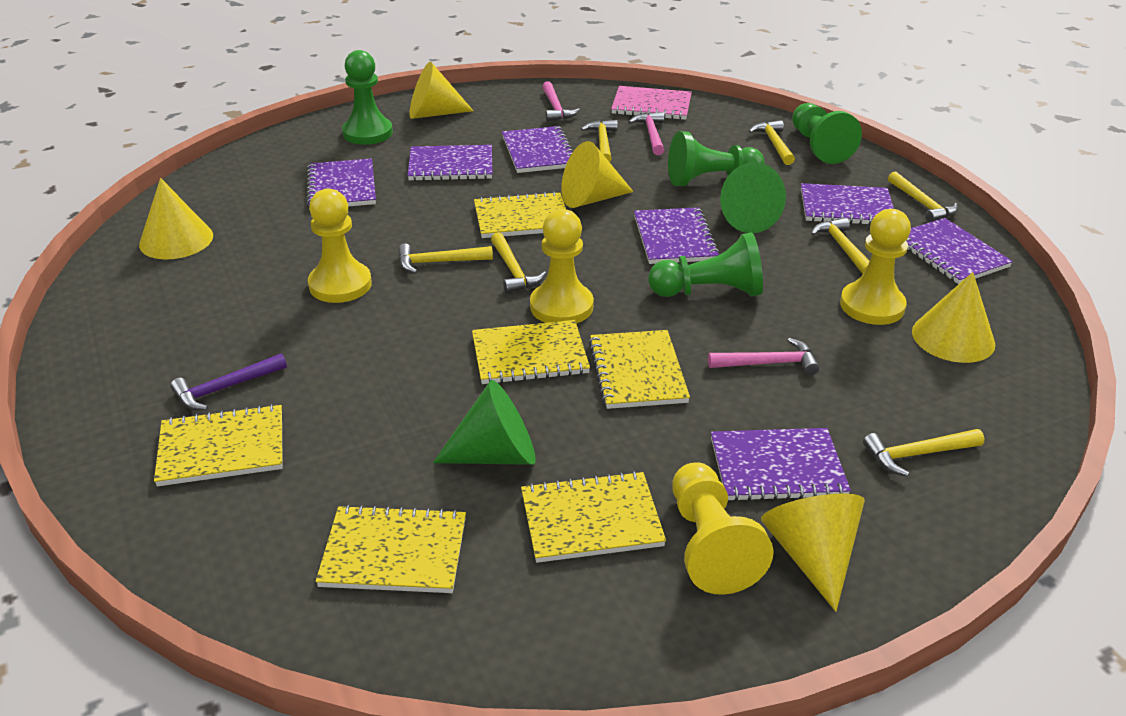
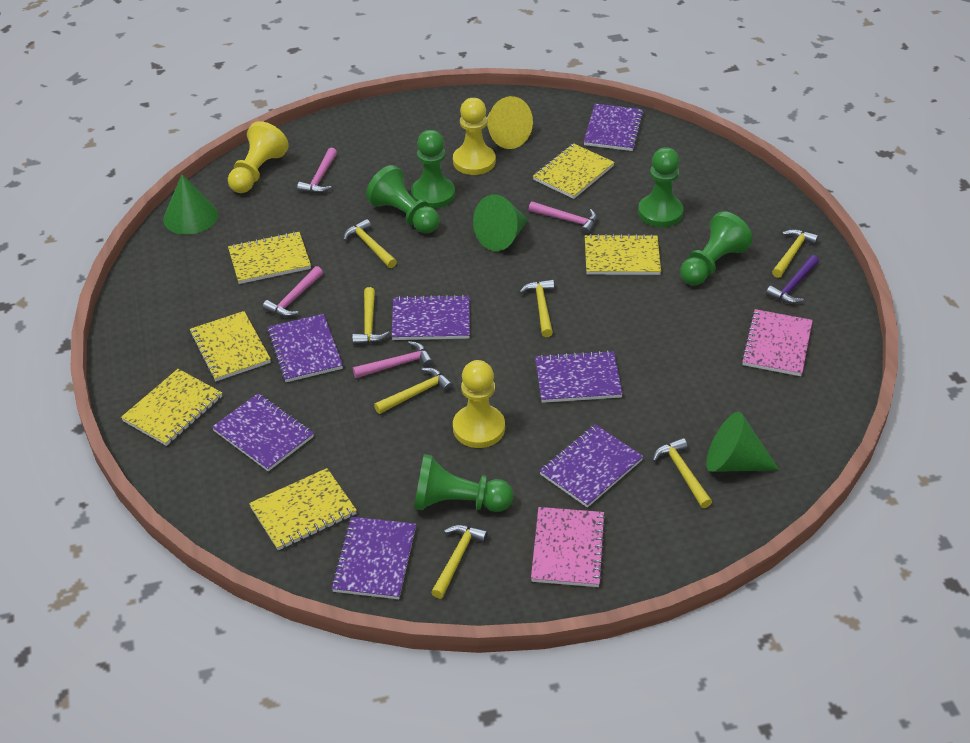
green cone: [433,380,536,465] [720,162,786,233] = 2 -> [163,174,218,234] [473,195,528,251] [706,412,779,472] = 3
green pawn: [342,50,393,145] [648,233,763,297] [668,131,765,186] [792,103,862,164] = 4 -> [366,165,440,233] [411,130,455,209] [414,454,513,512] [638,147,684,227] [680,211,753,285] = 5
pink hammer: [542,81,580,121] [628,112,664,155] [708,338,820,375] = 3 -> [262,266,323,317] [297,148,337,193] [353,341,434,378] [529,201,597,235] = 4
pink notebook: [611,86,692,120] = 1 -> [531,507,606,587] [741,309,813,376] = 2
yellow cone: [139,178,213,259] [410,62,473,119] [561,141,634,208] [761,494,865,612] [912,272,995,363] = 5 -> [487,96,533,149] = 1
yellow pawn: [308,189,372,303] [530,209,594,324] [672,462,774,595] [840,209,911,325] = 4 -> [228,121,289,193] [453,98,496,175] [453,360,505,448] = 3

